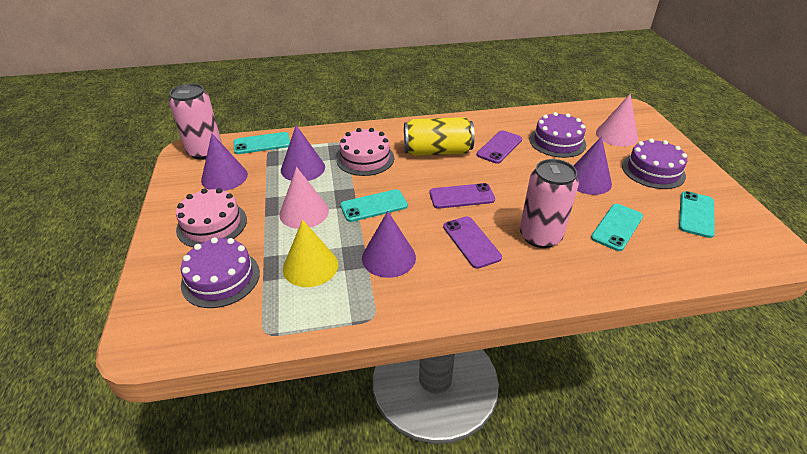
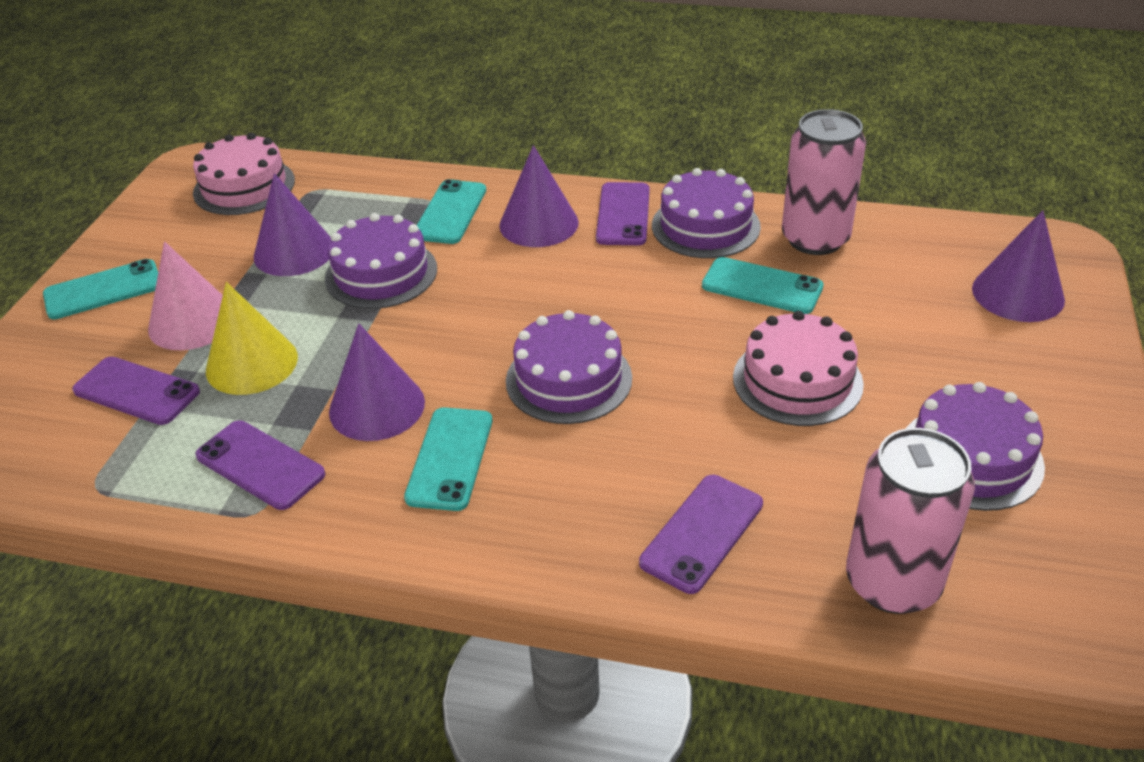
pink cone: [279,167,329,229] [596,94,638,147] = 2 -> [148,241,223,350] = 1
purple cake: [181,237,260,308] [529,112,586,158] [622,139,687,189] = 3 -> [325,213,437,309] [506,310,632,424] [652,168,761,258] [906,382,1045,511] = 4
purple phone: [430,183,495,209] [443,216,502,269] [476,130,522,164] = 3 -> [72,357,200,425] [195,421,325,510] [596,182,650,245] [639,475,763,594] = 4
yellow can: [404,117,475,156] = 1 -> none = 0

